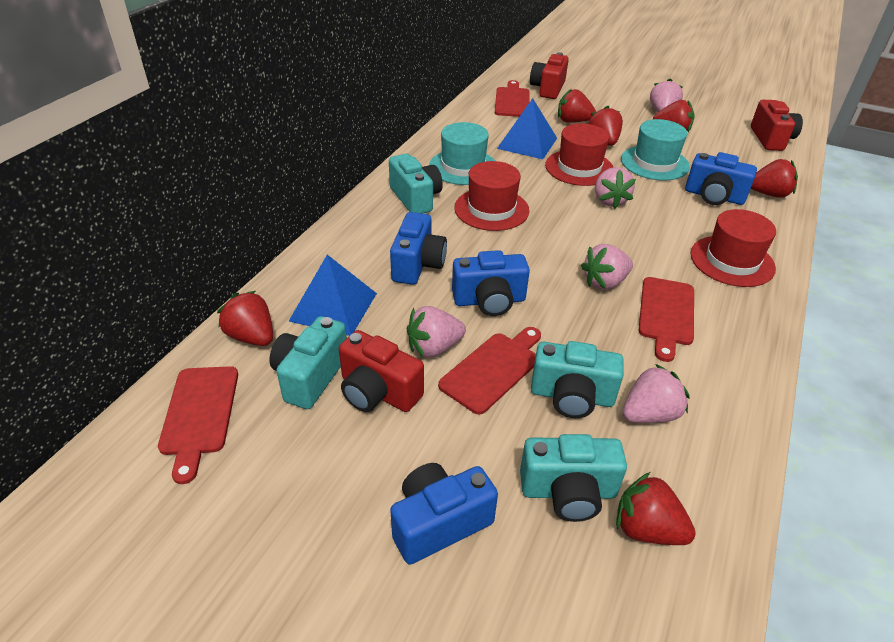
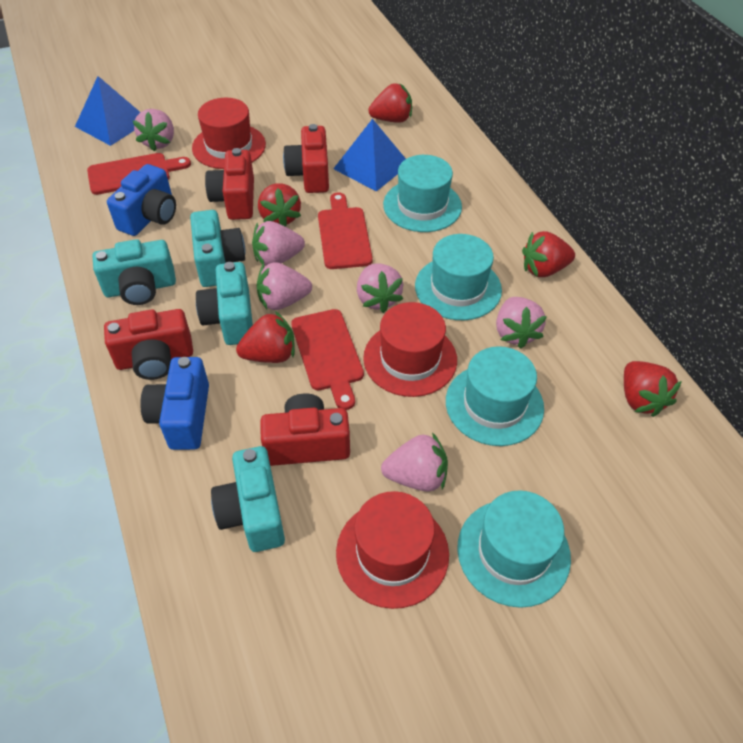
blue camera: [390,212,447,285] [390,463,498,565] [452,250,530,316] [685,152,757,205] = 4 -> [107,164,176,236] [140,357,209,450] = 2
pink strawberry: [407,306,466,358] [581,244,633,290] [595,167,636,209] [622,364,690,423] [650,78,683,112] = 5 -> [133,109,174,152] [252,221,305,267] [257,262,312,310] [357,264,403,313] [381,432,448,491] [496,297,547,349] = 6
red camera: [339,330,424,412] [530,52,569,99] [751,100,803,151] = 3 -> [104,309,193,380] [205,148,254,220] [260,394,350,466] [283,124,329,193] = 4
red cutting board: [158,366,238,484] [438,327,541,414] [495,80,530,117] [639,277,694,362] = 4 -> [87,153,191,195] [291,309,364,410] [318,192,373,269] = 3
red strawberry: [217,291,273,346] [558,89,596,123] [589,106,623,146] [616,472,696,545] [653,100,694,132] [751,159,798,198] = 6 -> [236,311,295,363] [258,183,301,227] [368,83,412,123] [522,231,575,277] [624,361,682,417] = 5
turquoise hat: [429,122,495,185] [621,119,690,181] = 2 -> [383,155,462,232] [415,234,502,320] [446,346,544,446] [457,490,571,608] = 4

